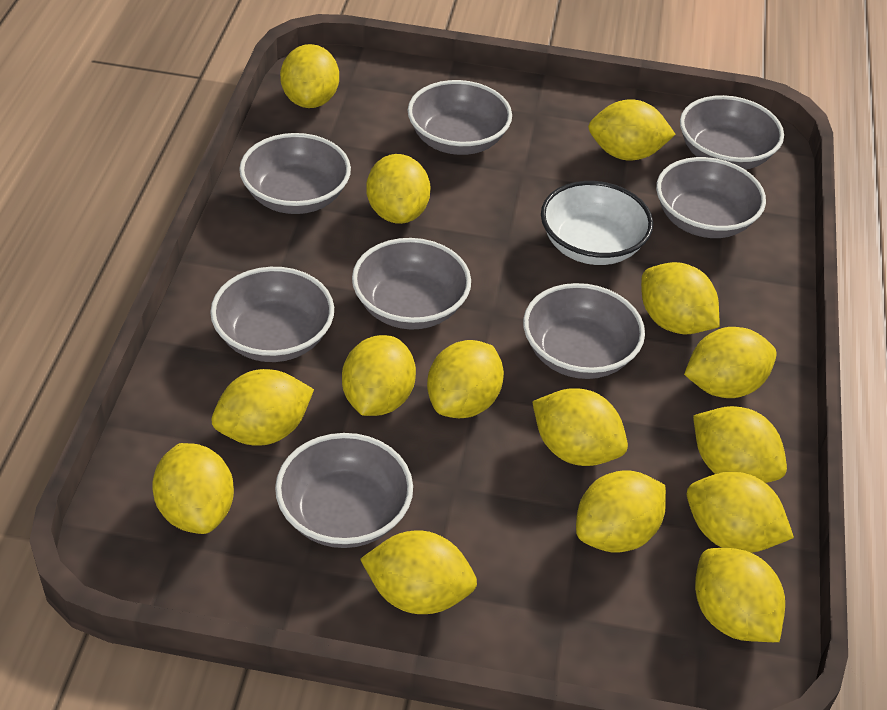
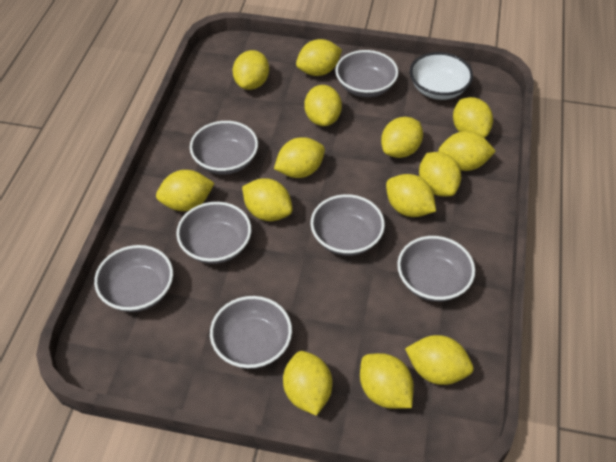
grey bowl: [210,267,334,362] [239,133,351,214] [275,433,413,548] [352,238,471,330] [408,80,512,155] [523,283,645,379] [656,157,766,238] [680,95,784,170] = 8 -> [94,245,173,312] [176,202,251,264] [190,121,258,175] [210,296,292,369] [311,194,385,256] [335,50,399,97] [397,236,475,302] = 7
yellow lemon: [152,443,234,534] [211,369,314,446] [280,44,339,108] [342,335,416,416] [360,531,477,614] [366,154,431,224] [427,340,504,418] [532,388,628,466] [576,470,666,553] [588,99,676,161] [641,262,719,334] [684,327,777,398] [687,471,794,553] [693,406,787,483] [695,548,785,642] = 15 -> [156,170,215,211] [233,50,269,90] [242,178,293,221] [274,137,325,178] [283,351,332,416] [296,39,342,76] [304,85,342,126] [360,353,414,409] [381,117,423,158] [386,174,436,217] [405,335,474,385] [419,152,461,196] [438,131,496,171] [453,97,493,138] = 14

